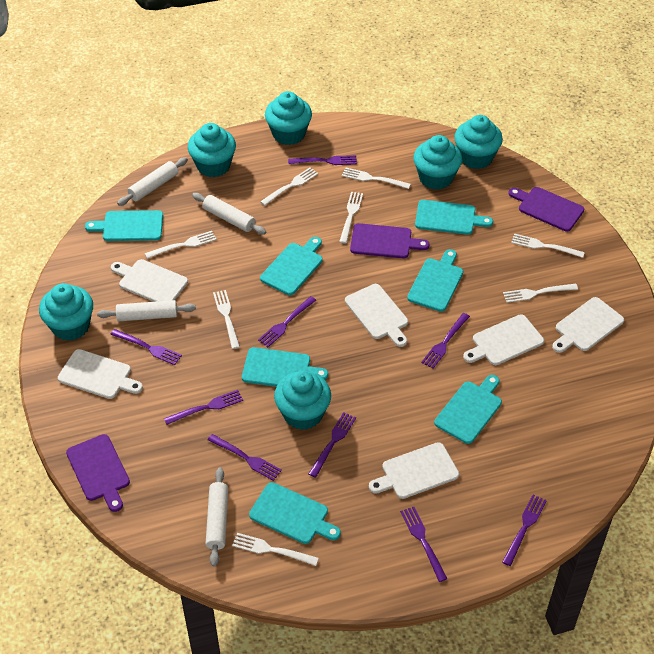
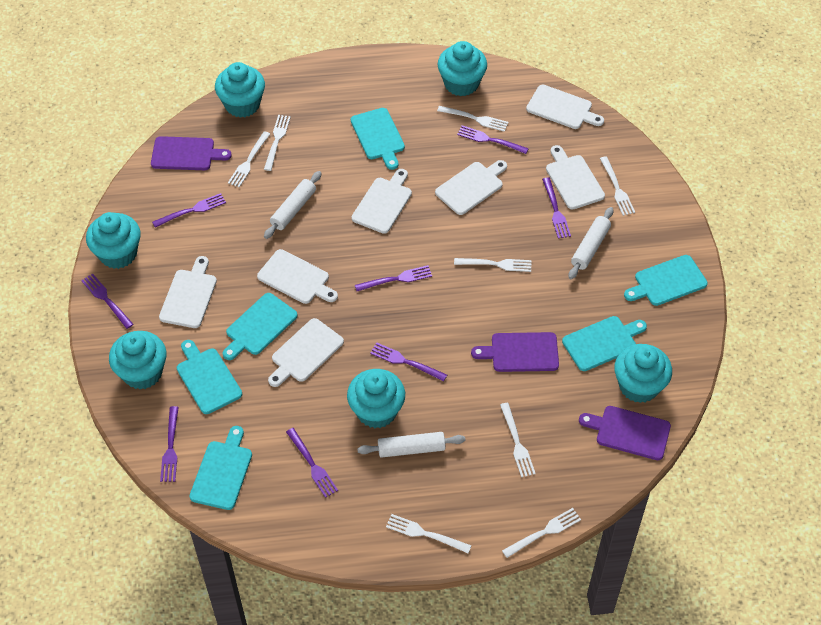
purple fork: [110,329,182,365] [164,390,243,425] [208,434,282,481] [258,296,316,347] [288,155,357,165] [308,412,356,478] [400,507,447,582] [421,313,470,369] [502,494,547,566] = 9 -> [81,273,134,329] [152,193,226,228] [160,406,179,482] [286,428,338,498] [355,265,432,291] [370,342,447,381] [457,125,529,154] [542,177,571,239] = 8
turquoise cutting board: [85,210,163,241] [242,347,328,387] [249,482,341,544] [260,237,323,295] [407,249,463,312] [415,200,493,235] [434,375,502,444] = 7 -> [177,340,242,414] [189,426,252,510] [223,293,298,360] [351,108,405,170] [562,316,647,371] [624,255,708,306] = 6
white cutting board: [58,349,143,399] [111,259,188,302] [345,284,408,347] [369,442,459,499] [463,314,544,365] [552,297,624,353] = 6 -> [159,256,217,328] [257,249,338,304] [268,318,344,387] [352,169,412,234] [435,160,507,215] [526,85,604,129] [546,145,605,210] = 7
white rolling pin: [97,300,196,321] [117,157,188,206] [192,193,266,234] [205,467,228,567] = 4 -> [264,171,322,239] [357,432,466,458] [568,207,613,279] = 3

